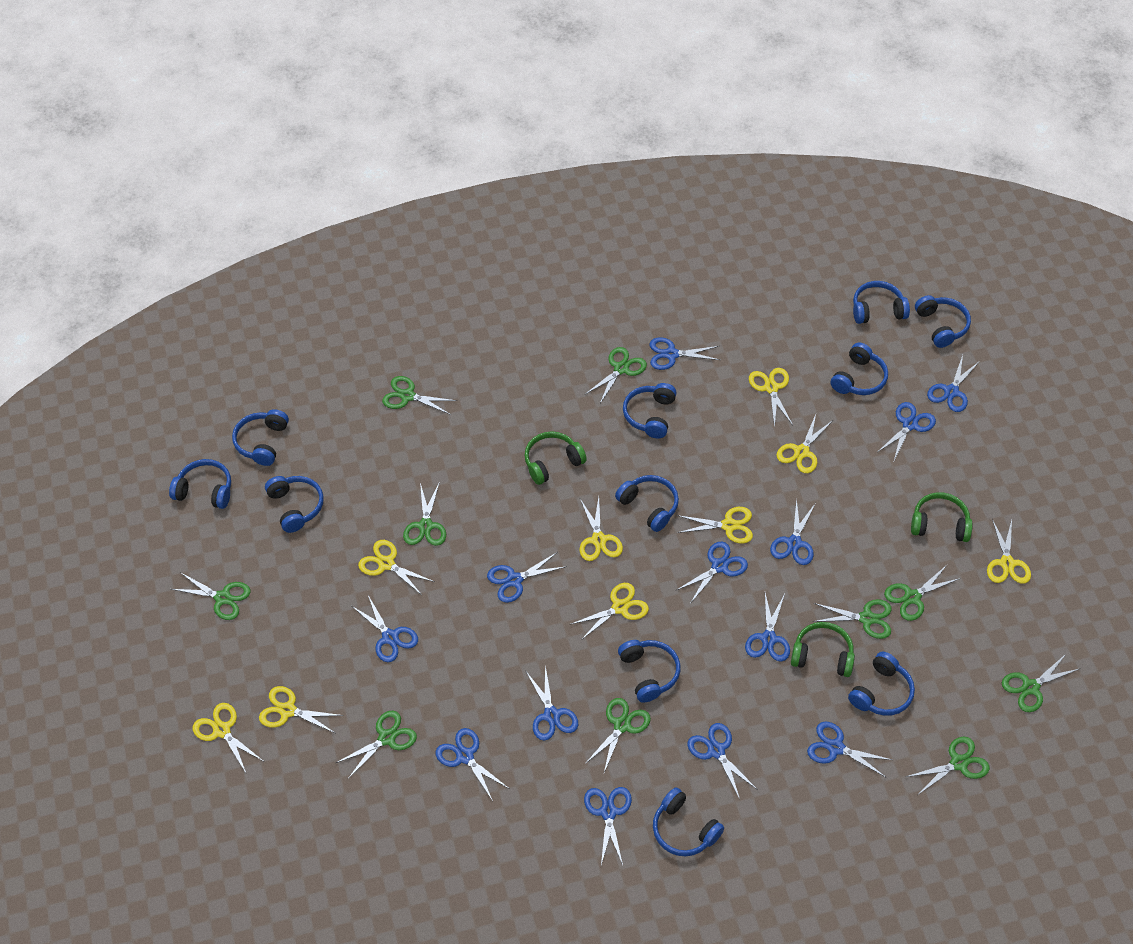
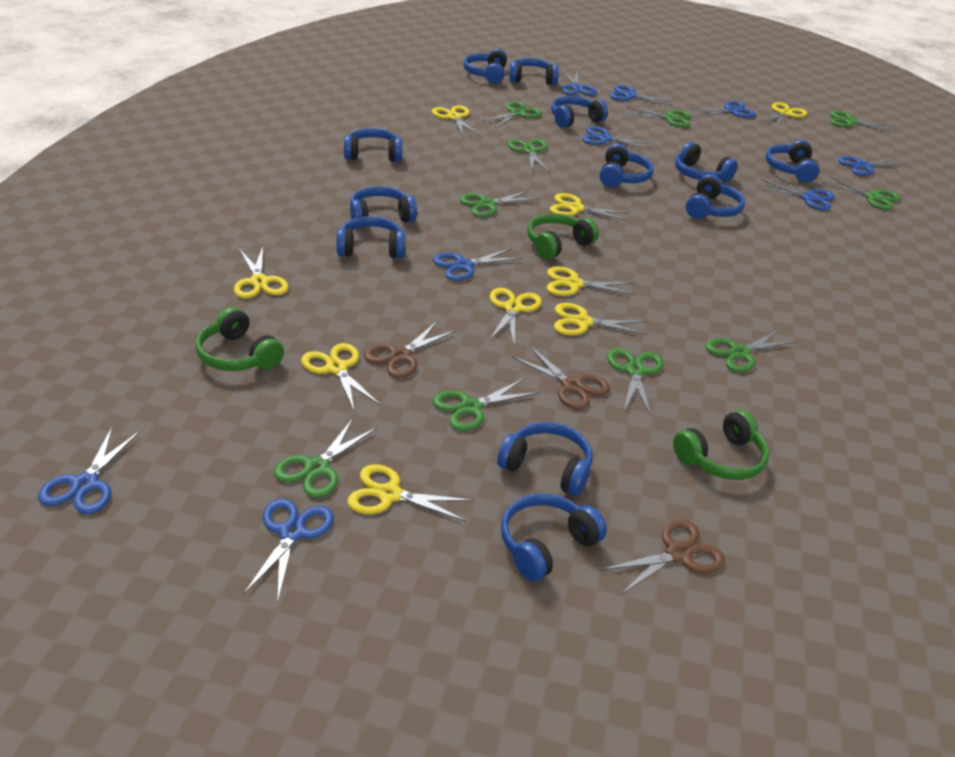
blue headphones: [169,459,231,509] [232,409,289,466] [265,476,324,533] [615,475,679,532] [618,640,680,703] [623,383,677,439] [653,787,724,856] [831,342,888,395] [848,652,915,716] [853,281,910,324] [915,295,971,348] = 11 -> [336,216,405,258] [344,128,402,162] [350,186,417,222] [463,49,507,84] [497,422,593,496] [501,494,607,581] [509,58,559,85] [551,96,608,128] [600,144,654,187] [675,142,738,182] [686,174,745,219] [766,140,819,182] = 12
blue scissors: [352,595,418,662] [435,728,510,801] [487,552,567,603] [525,665,578,741] [584,787,632,865] [650,337,720,370] [677,542,748,604] [687,723,758,799] [745,593,790,662] [770,498,815,565] [807,721,892,778] [878,402,936,460] [927,355,980,412] = 13 -> [38,426,140,514] [243,498,334,600] [433,248,523,281] [561,70,597,95] [582,126,654,150] [609,85,675,106] [692,101,756,118] [757,179,835,210] [838,156,908,176] = 9
brown scissors: none = 0 -> [364,321,456,378] [512,345,610,409] [601,519,725,595] = 3

